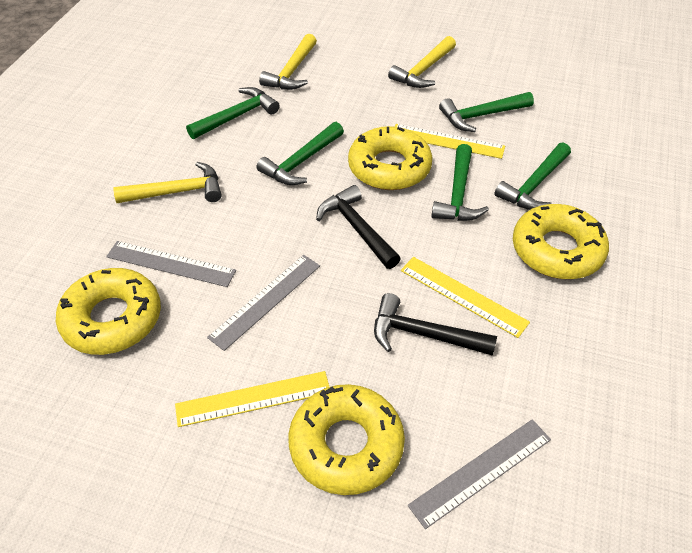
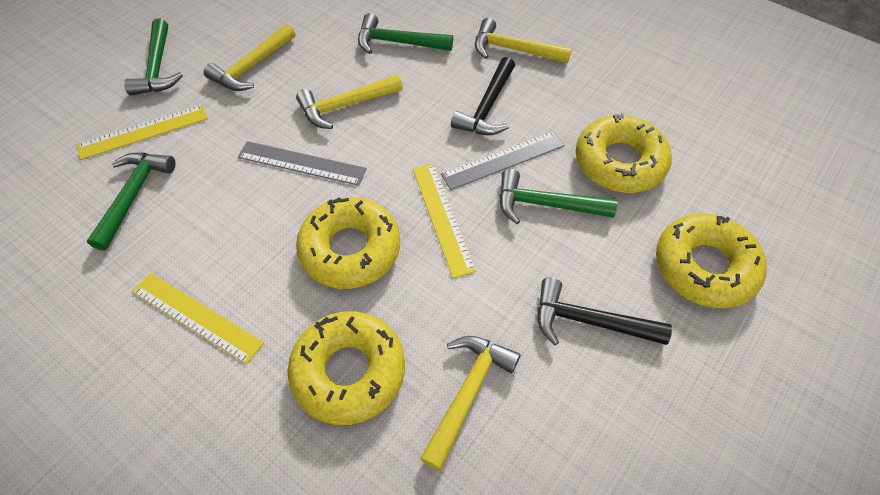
green hammer: [186,87,280,139] [257,122,344,185] [431,144,489,221] [439,92,534,132] [494,142,571,210] = 5 -> [87,153,176,251] [124,19,183,96] [358,13,453,54] [499,169,617,224] = 4
grey ruler: [106,241,236,287] [207,255,320,351] [408,419,551,529] = 3 -> [238,141,367,186] [441,131,565,190] = 2
yellow hammer: [114,162,222,203] [259,34,317,90] [388,36,456,88] = 3 -> [204,24,295,91] [296,75,403,129] [420,336,521,471] [475,18,572,63] = 4

